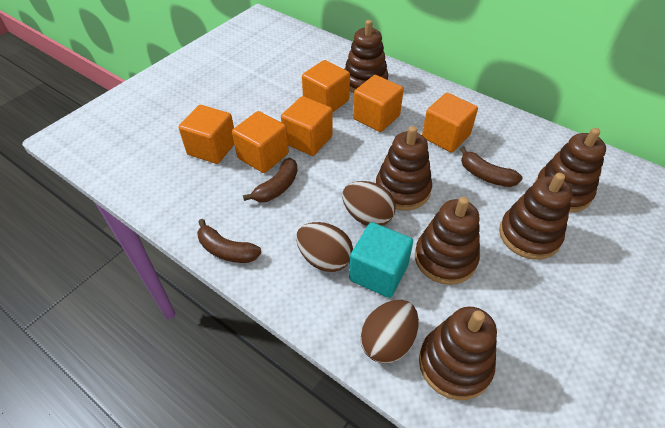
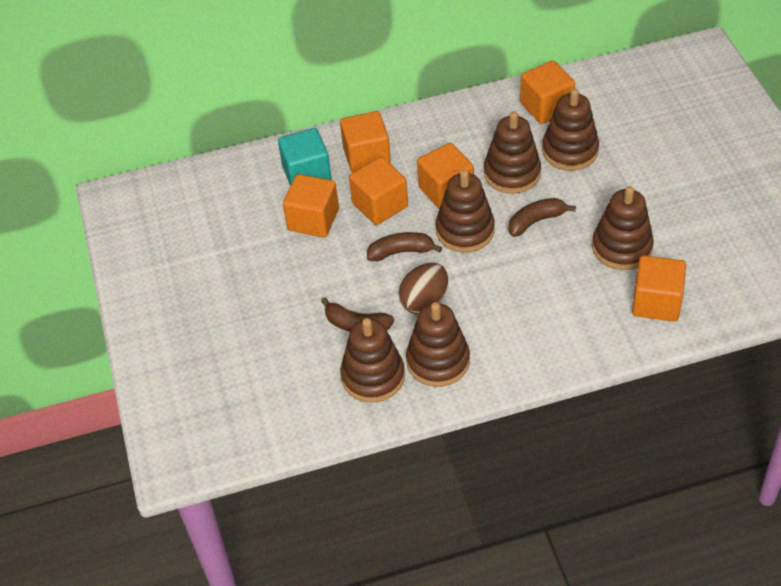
brown egg: [296,222,353,272] [342,181,396,226] [360,300,419,363] = 3 -> [398,263,448,314] = 1

